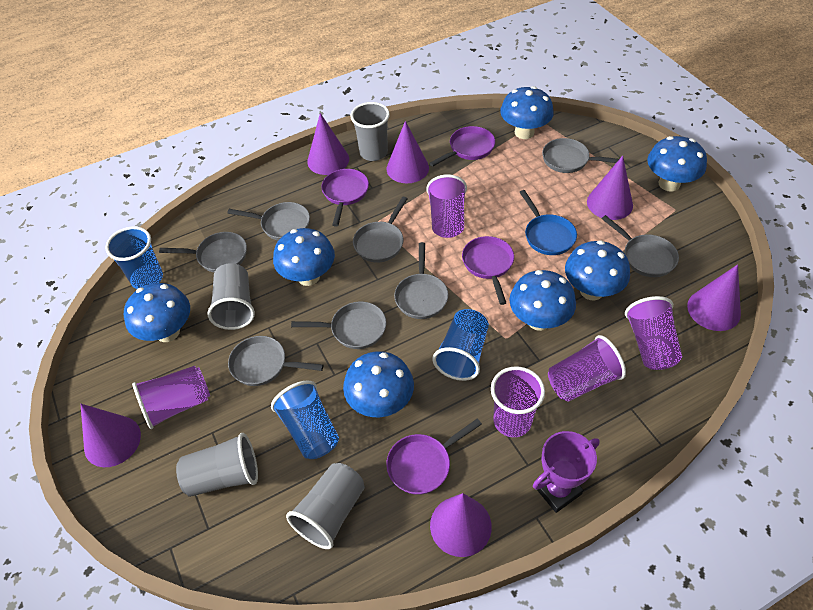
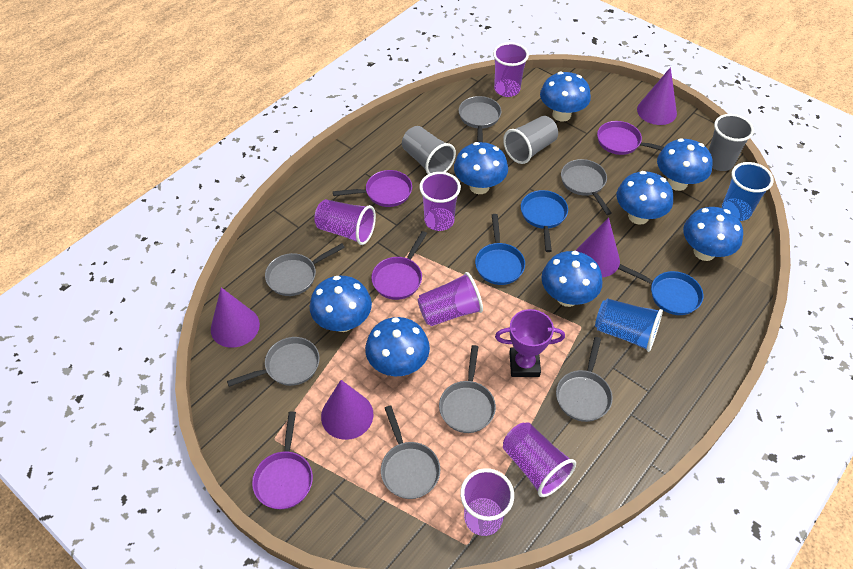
blue cup: [105,226,163,289] [271,380,339,459] [433,309,489,381] = 3 -> [595,298,663,352] [722,162,774,221] = 2
blue mushroom: [124,283,190,342] [273,228,335,286] [343,351,414,417] [500,86,554,139] [510,270,576,331] [565,240,630,300] [647,136,707,192] = 7 -> [310,276,372,332] [365,317,430,376] [454,142,508,194] [540,72,591,122] [541,251,603,307] [617,171,673,225] [657,138,713,191] [683,207,743,261] = 8
blue pan: [520,190,577,255] = 1 -> [475,214,525,285] [521,190,568,252] [618,264,703,315] = 3
grey cup: [176,433,258,497] [207,263,255,330] [286,463,365,549] [350,102,390,161] = 4 -> [402,126,456,174] [503,116,558,164] [708,114,754,171] = 3
grey pan: [159,232,247,272] [227,202,310,240] [228,336,324,386] [291,301,386,349] [353,197,407,263] [394,242,448,319] [542,138,619,173] [601,215,679,277] = 8 -> [227,337,320,387] [265,243,345,296] [381,405,440,499] [439,345,496,433] [458,96,502,142] [556,337,613,422] [561,159,612,215] = 7
purple cone: [81,404,141,467] [307,113,349,175] [387,121,429,183] [430,493,492,557] [587,156,633,220] [687,264,741,331] = 6 -> [211,287,260,348] [321,380,373,440] [576,218,620,277] [637,67,677,125] = 4
purple cup: [132,366,210,429] [426,174,467,238] [491,366,545,437] [548,335,626,401] [625,296,682,370] = 5 -> [314,199,376,245] [417,272,483,326] [419,172,461,231] [460,468,514,536] [493,42,529,97] [503,422,576,497] = 6

